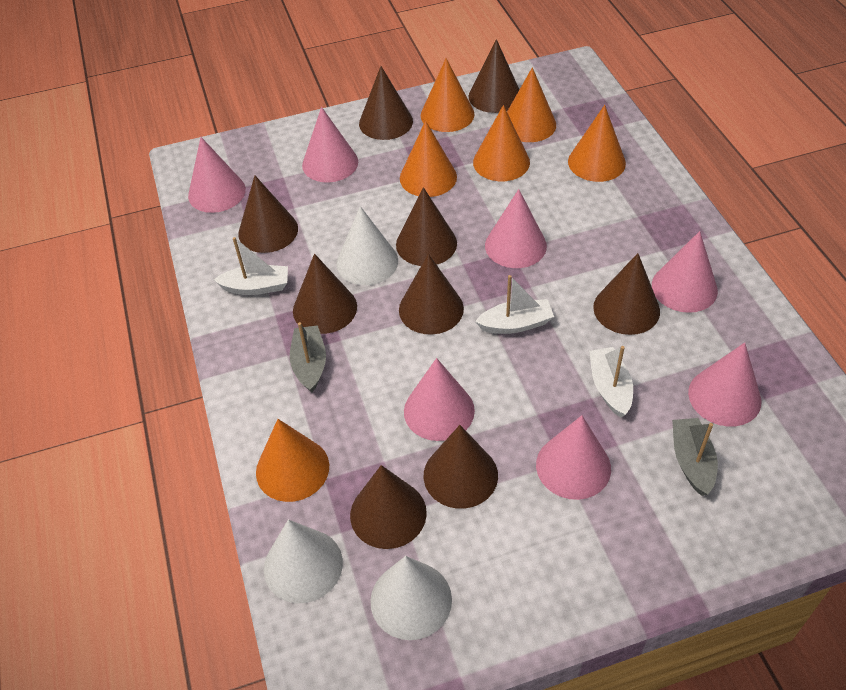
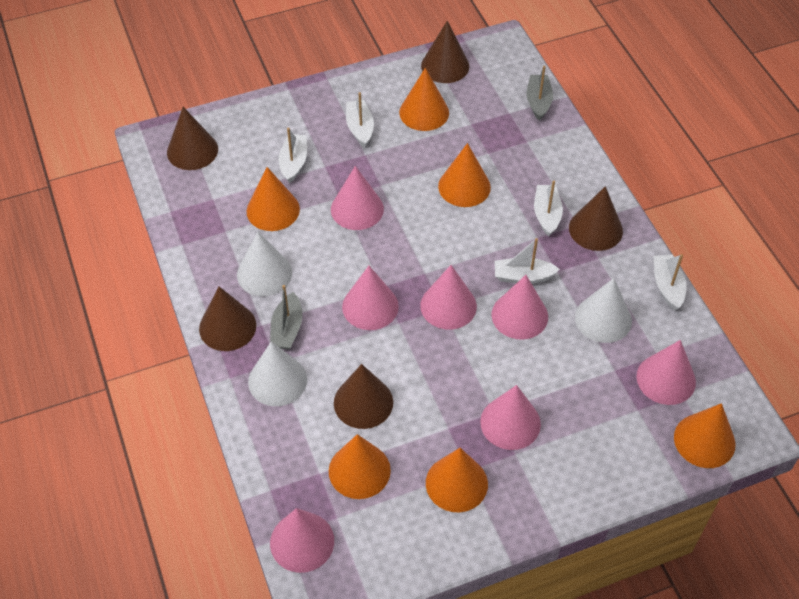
brown cone: [238,176,298,253] [293,254,357,334] [350,465,427,549] [359,66,413,140] [396,187,457,266] [399,254,464,335] [424,425,498,509] [468,39,520,113] [593,253,660,335] = 9 -> [167,107,218,170] [199,287,256,351] [334,364,393,429] [421,21,469,83] [569,186,623,251] = 5
white boat: [214,237,288,295] [475,275,554,334] [589,346,633,418] = 3 -> [279,128,307,183] [346,92,374,147] [495,238,560,284] [534,181,563,236] [653,254,686,310] = 5

